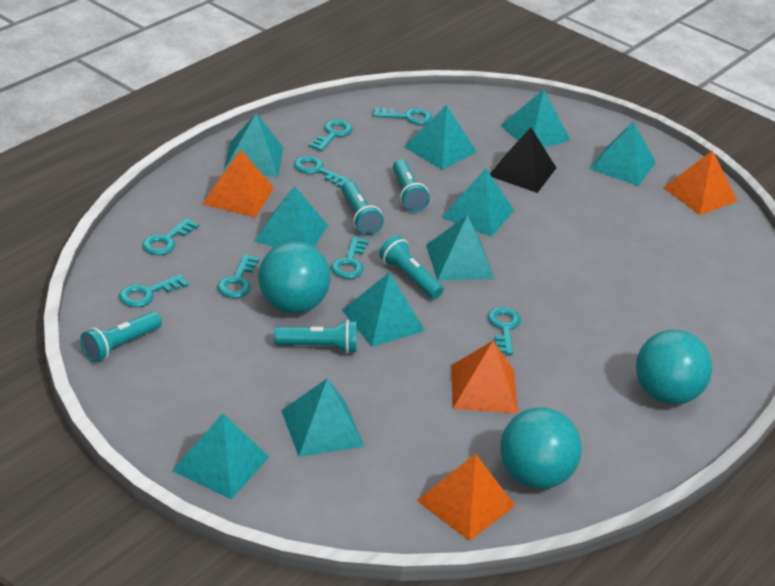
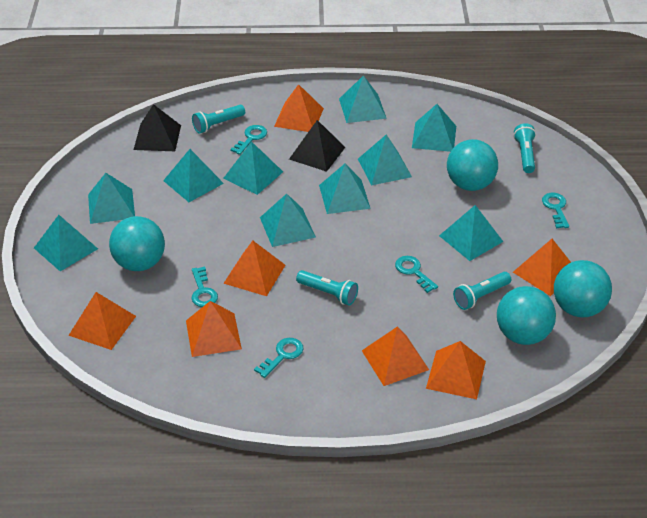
black pyramid: [490,128,556,193] = 1 -> [134,104,181,151] [289,120,345,172] = 2
orange pyramid: [202,149,274,218] [417,453,515,541] [451,341,518,414] [663,150,737,215] = 4 -> [68,292,136,350] [186,301,242,357] [223,241,285,296] [274,84,324,132] [362,326,429,386] [426,341,486,399] [513,239,571,296] = 7
turquoise ball: [258,241,331,314] [500,407,582,489] [636,329,712,405] = 3 -> [109,216,165,271] [447,139,498,191] [497,286,556,345] [554,260,612,317] = 4
turquoise flashlight: [80,312,162,362] [274,320,357,354] [342,181,384,235] [379,236,443,299] [393,160,430,212] = 5 -> [192,105,245,134] [296,270,358,306] [453,272,511,310] [513,123,536,173] = 4
turquoise key: [119,274,189,307] [142,218,199,255] [217,254,260,298] [294,156,351,188] [309,120,353,151] [331,236,368,279] [373,107,432,125] [488,307,521,355] = 8 -> [192,267,218,307] [230,125,267,155] [254,338,303,378] [395,256,438,293] [542,193,569,228] = 5

